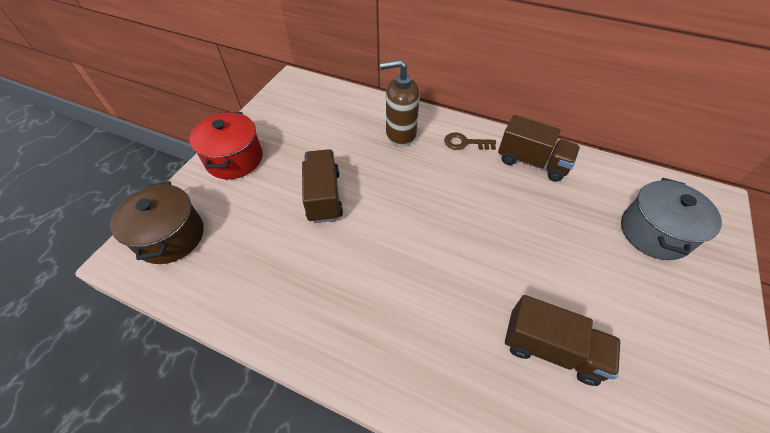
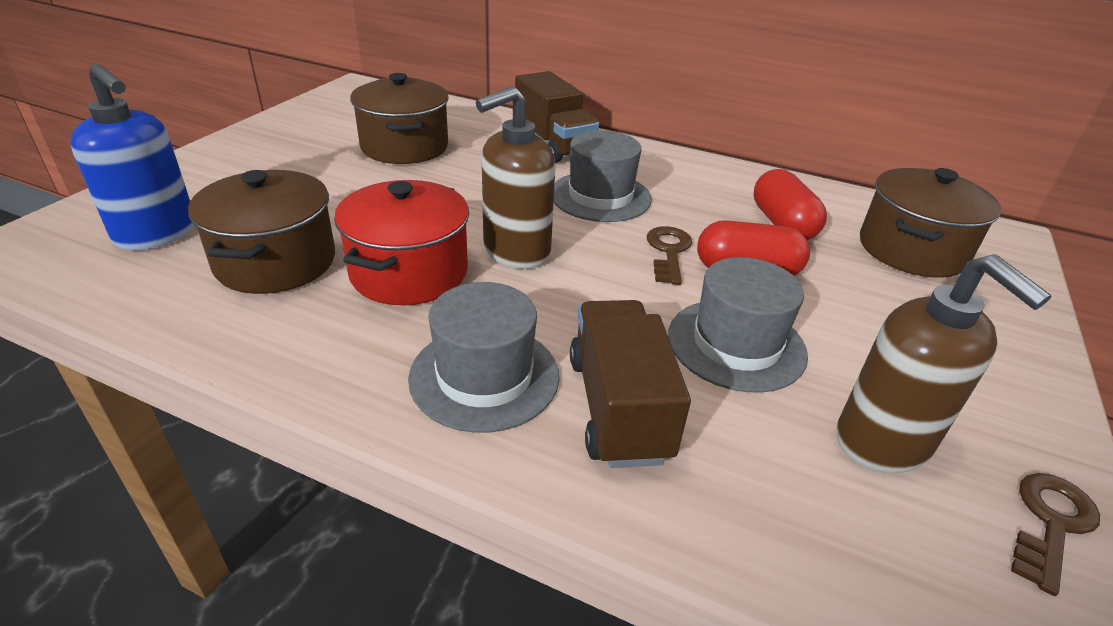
blue soap dispenser: none = 0 -> [70,64,195,250] = 1
brown key: [444,133,496,150] = 1 -> [647,226,692,285] [1011,473,1100,596] = 2
brown pot: [110,181,204,264] = 1 -> [188,170,335,294] [350,73,449,164] [860,168,1001,278] = 3
brown soap dispenser: [380,60,420,147] = 1 -> [476,86,556,269] [836,254,1052,473] = 2
brown truck: [302,149,343,223] [498,115,580,182] [505,295,621,386] = 3 -> [515,71,599,163] [570,300,691,468] = 2
grey hat: none = 0 -> [408,282,559,433] [554,130,652,222] [668,257,808,393] = 3
grey pot: [621,178,722,260] = 1 -> none = 0
red capsule: none = 0 -> [697,220,810,276] [753,169,827,240] = 2

